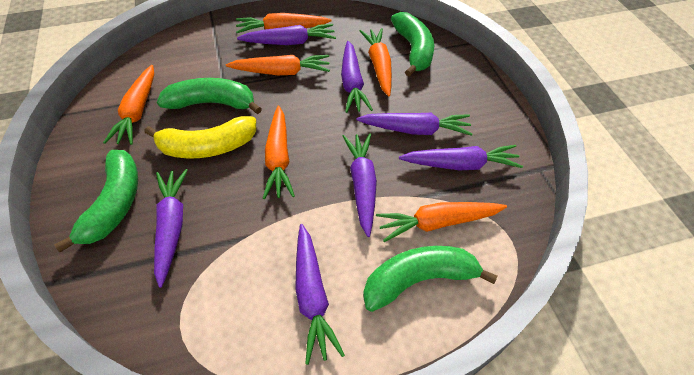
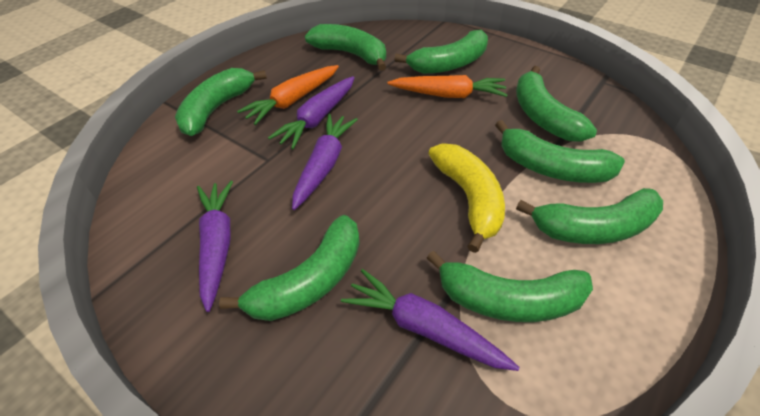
green banana: [54,150,138,252] [157,78,262,114] [363,246,498,312] [391,12,434,77] = 4 -> [175,68,267,136] [219,215,360,321] [305,24,386,71] [395,30,488,74] [426,250,593,322] [495,120,625,183] [516,66,597,142] [516,188,663,244] = 8
orange carrot: [103,65,154,145] [226,55,330,75] [236,13,332,33] [263,106,295,199] [360,28,392,96] [376,202,507,242] = 6 -> [237,65,339,125] [388,75,507,98] = 2
purple carrot: [154,169,188,288] [237,24,336,45] [295,224,345,365] [341,41,373,113] [343,134,377,237] [356,113,472,136] [399,145,523,170] = 7 -> [197,181,233,312] [268,76,355,149] [292,114,358,210] [341,269,520,371] = 4

